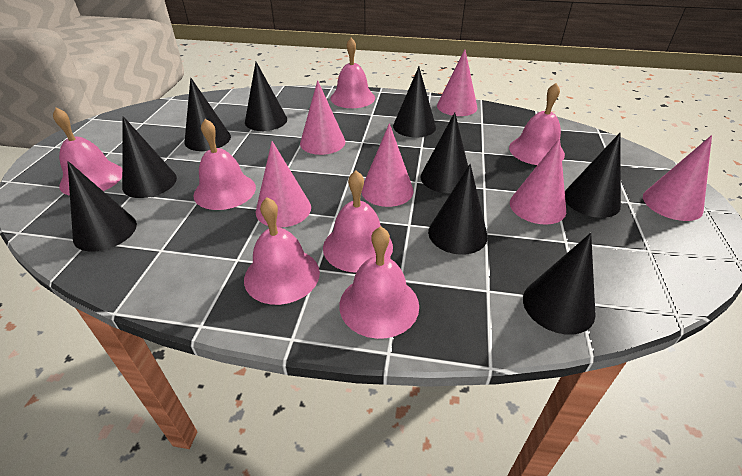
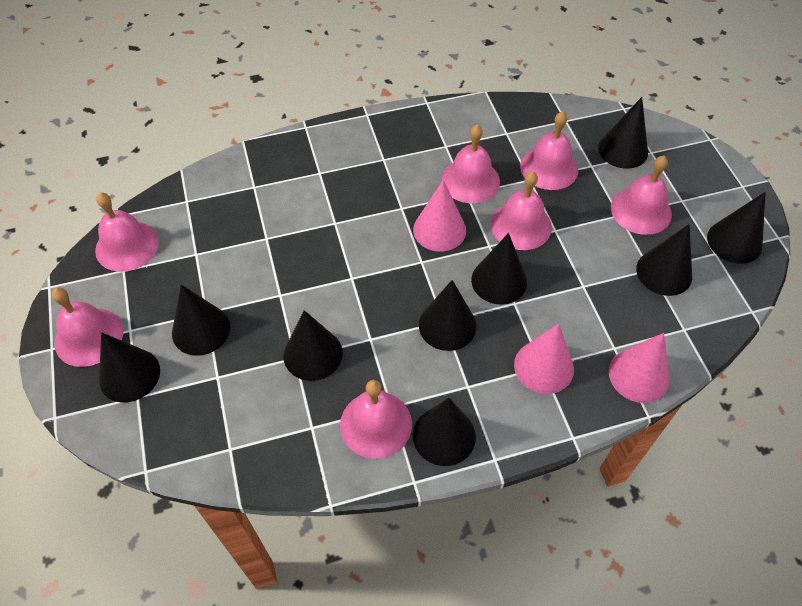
pink cone: [255,141,311,227] [300,80,345,155] [361,123,414,207] [437,50,477,116] [510,138,566,225] [643,135,712,221] = 6 -> [413,180,466,252] [514,324,574,394] [609,333,670,403] = 3

